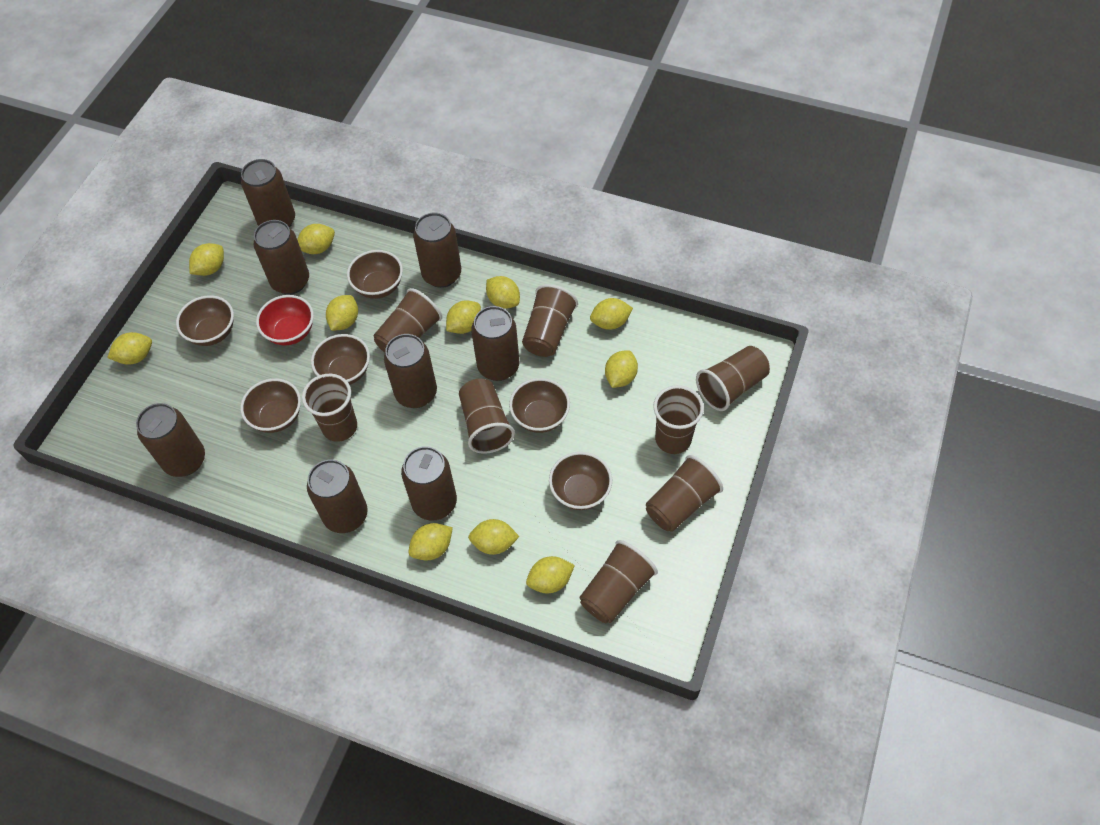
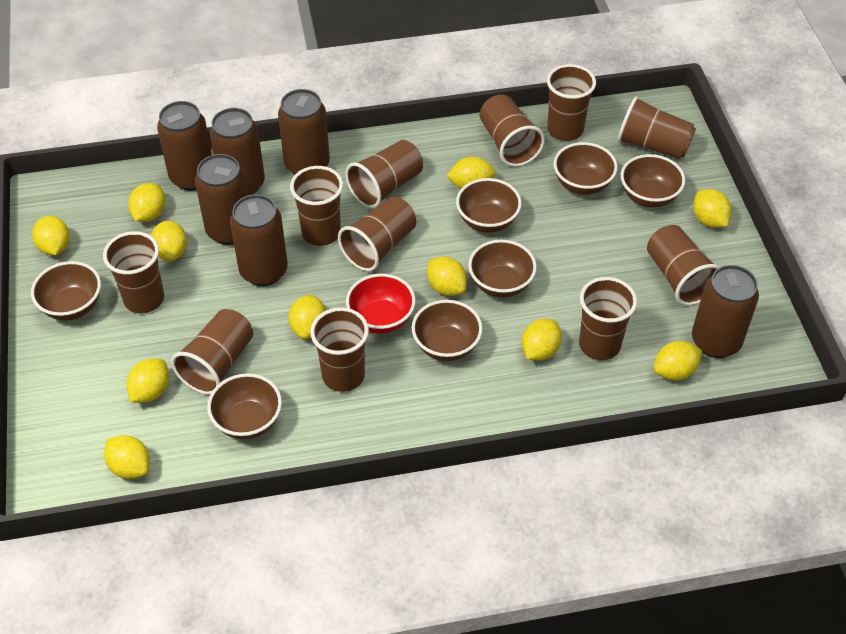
brown bowl: [176,295,234,346] [240,378,301,433] [311,334,370,385] [347,250,403,299] [509,378,570,433] [549,452,612,510] = 6 -> [31,261,101,321] [207,373,282,439] [412,300,483,361] [456,178,522,233] [468,240,537,298] [553,142,618,195] [621,154,685,208] = 7
brown can: [136,403,205,477] [241,159,295,228] [254,220,309,295] [307,459,368,533] [384,334,437,408] [401,446,457,520] [413,213,461,288] [471,306,519,381] = 8 -> [157,101,212,191] [195,154,248,245] [209,108,265,195] [230,194,288,286] [278,89,330,175] [692,265,759,358] = 6
brown cup: [302,374,357,442] [373,288,442,353] [459,379,515,454] [522,284,578,357] [580,540,658,623] [646,455,723,532] [653,385,704,454] [696,346,770,411] = 8 -> [103,231,164,313] [171,309,253,395] [290,166,343,246] [310,307,369,392] [338,197,416,271] [345,140,423,208] [480,94,545,167] [547,64,596,141] [579,277,637,360] [618,96,696,160] [647,225,720,305] = 11

